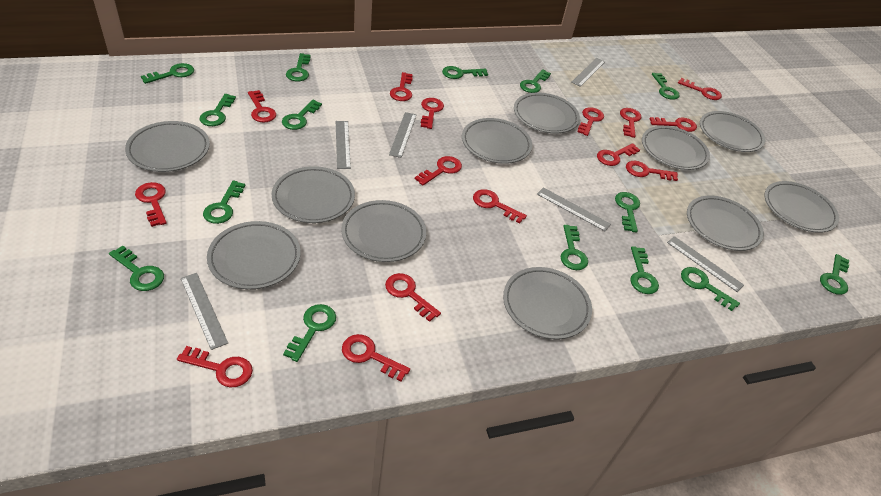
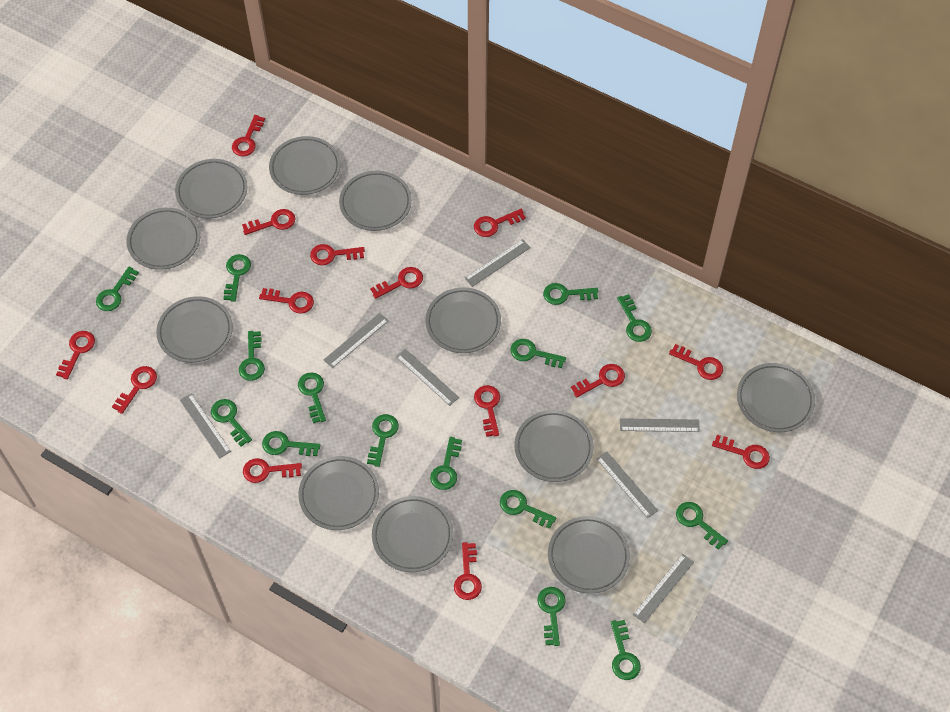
grey ruler: [181,273,228,350] [336,121,351,169] [389,112,416,158] [537,187,611,231] [571,58,605,87] [667,236,744,292] = 6 -> [180,394,231,459] [324,313,389,368] [396,349,459,406] [464,239,531,287] [596,452,658,518] [620,418,700,432] [633,554,694,623] = 7
red key: [135,182,167,227] [177,346,253,387] [248,90,276,123] [342,334,410,381] [385,273,441,322] [390,72,413,101] [415,156,462,185] [421,98,444,129] [473,189,527,224] [577,107,604,136] [597,143,640,166] [620,108,642,138] [626,161,678,181] [650,117,697,132] [678,78,722,100] = 15 -> [56,331,95,380] [112,366,157,414] [232,115,265,156] [242,209,295,235] [243,458,302,483] [259,288,314,314] [310,244,365,265] [370,267,423,299] [454,542,482,600] [474,209,526,237] [474,385,500,437] [571,364,625,398] [669,344,723,380] [712,435,770,469] = 14

